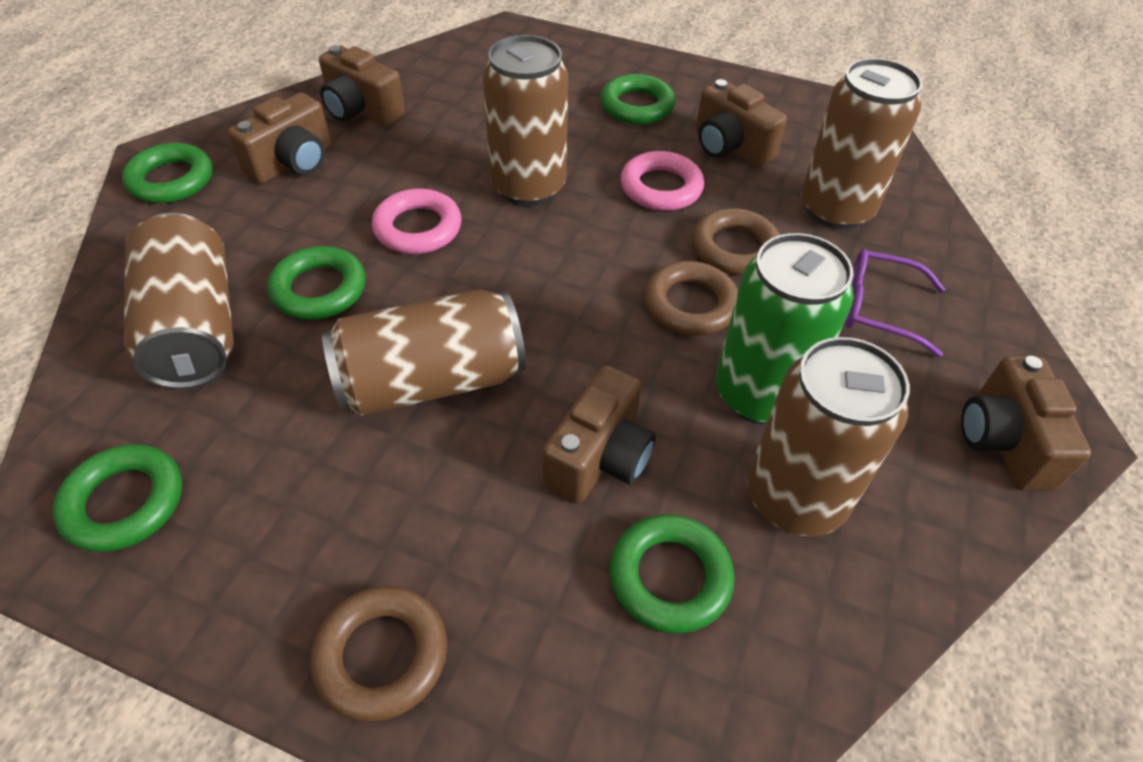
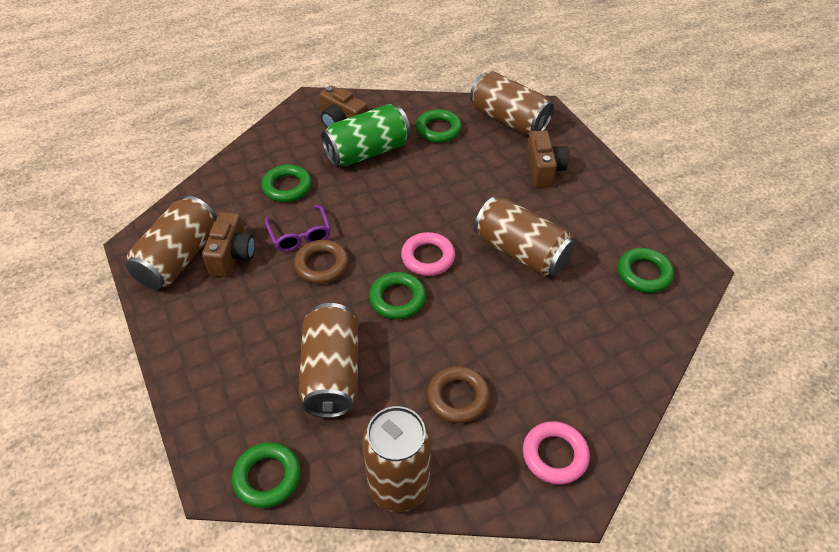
brown camera: [228,92,331,184] [319,45,405,126] [542,365,656,504] [696,79,787,168] [961,356,1091,491] = 5 -> [202,212,255,277] [320,86,368,128] [526,130,568,188] = 3
brown ring: [311,586,447,722] [644,261,738,336] [692,208,780,275] = 3 -> [294,240,348,284] [427,366,490,423] = 2

